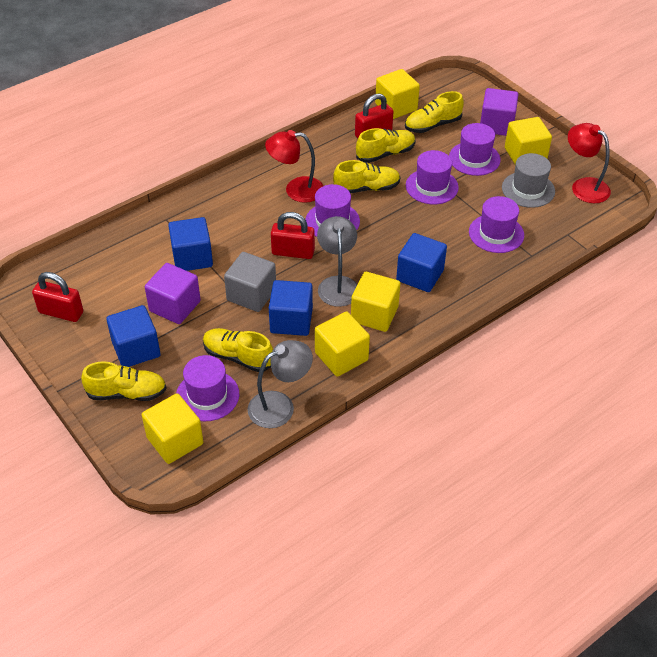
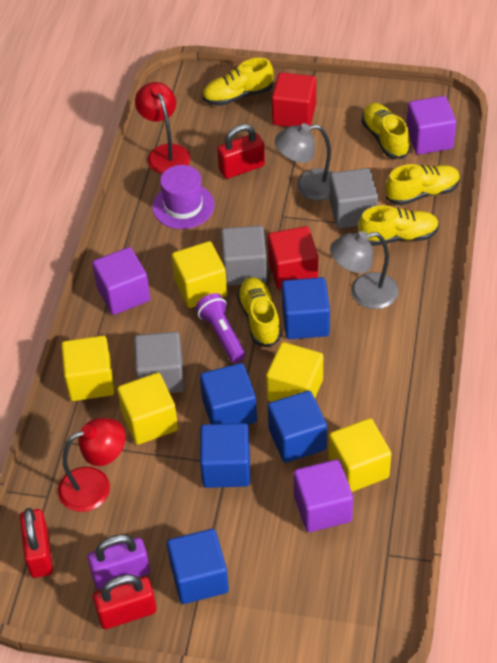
blue cube: [106,305,161,367] [168,217,213,271] [269,280,313,336] [396,233,447,292] = 4 -> [167,529,229,604] [200,363,257,425] [200,423,250,488] [268,390,327,463] [282,277,330,339] = 5
grey cube: [224,252,276,312] = 1 -> [134,332,184,393] [221,226,267,286] [330,168,378,228] = 3
grey hat: [502,153,555,208] = 1 -> none = 0
purple cube: [145,263,201,324] [480,88,518,136] = 2 -> [92,247,150,315] [294,459,353,532] [407,96,456,155] = 3
purple flashlight: none = 0 -> [196,293,246,363] = 1
purple hat: [176,355,239,421] [305,184,360,237] [406,150,459,205] [449,123,501,176] [469,196,524,253] = 5 -> [152,165,214,229] = 1
purple padlock: none = 0 -> [87,534,150,589] = 1
red cube: none = 0 -> [268,226,318,290] [272,72,316,127] = 2

